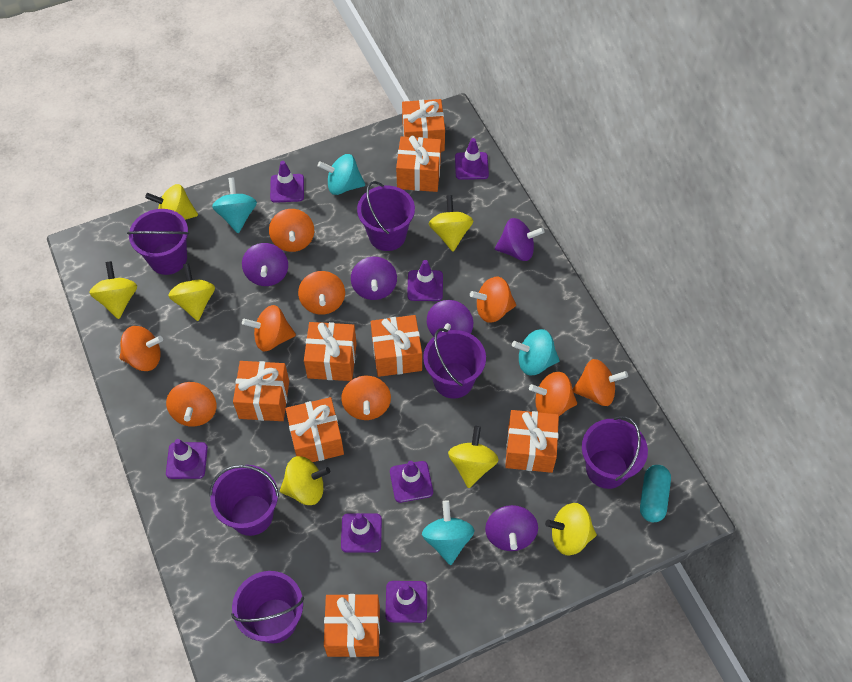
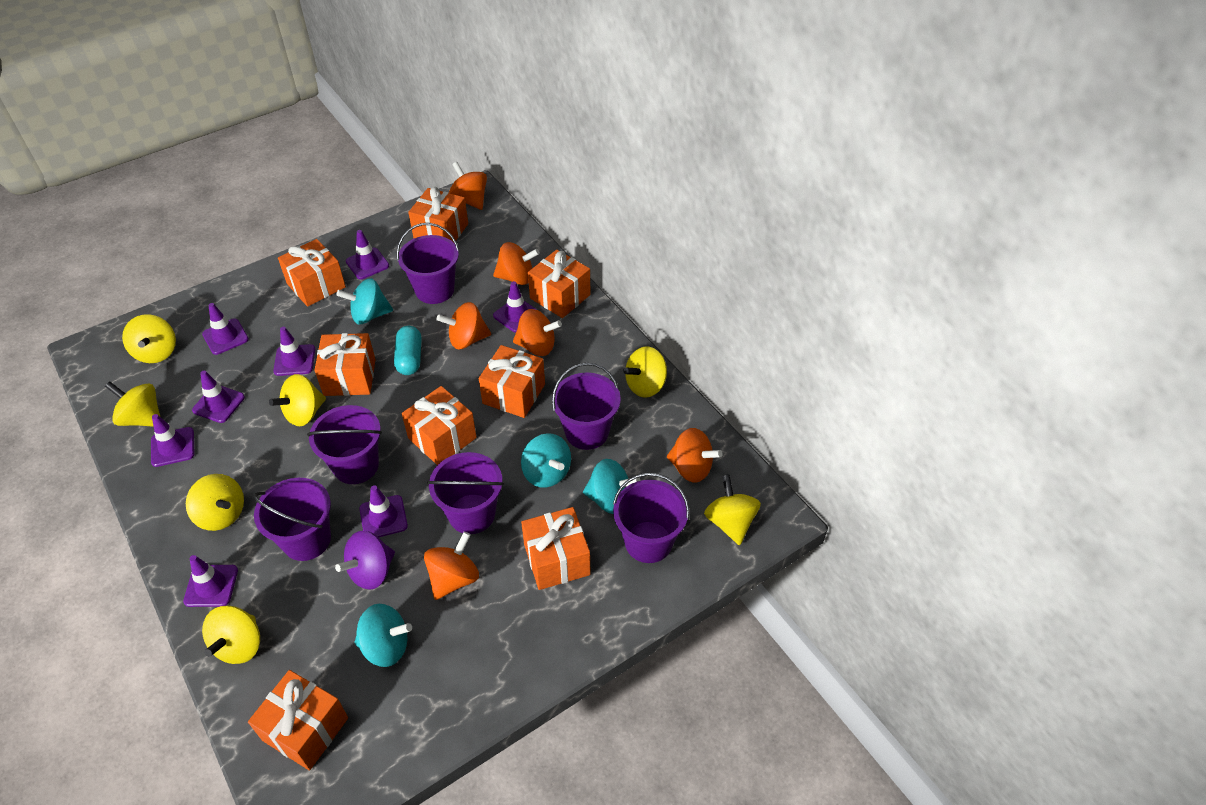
orange spinning top: [120,326,163,371] [166,382,216,427] [242,305,296,351] [269,209,314,252] [298,271,345,315] [341,376,391,420] [470,277,516,323] [529,372,577,416] [573,359,628,406] = 9 -> [424,532,479,600] [437,302,491,349] [449,162,487,210] [493,242,540,285] [513,309,562,356] [667,428,723,483] = 6
purple spinning top: [242,243,288,286] [351,257,397,300] [427,300,473,336] [485,505,538,551] [495,218,545,261] = 5 -> [335,531,395,590] = 1
purple traffic cone: [166,439,208,479] [270,161,304,203] [341,513,382,553] [385,581,427,623] [390,461,433,503] [407,260,443,301] [455,138,489,180] = 7 -> [151,414,195,467] [183,555,238,607] [192,371,245,423] [202,303,249,355] [273,327,315,376] [346,230,389,279] [359,485,408,537] [493,281,537,333] = 8

